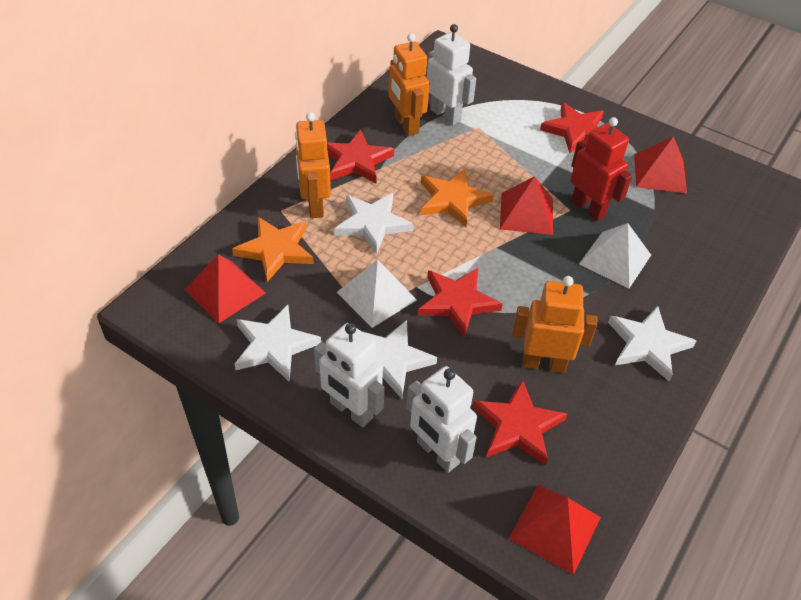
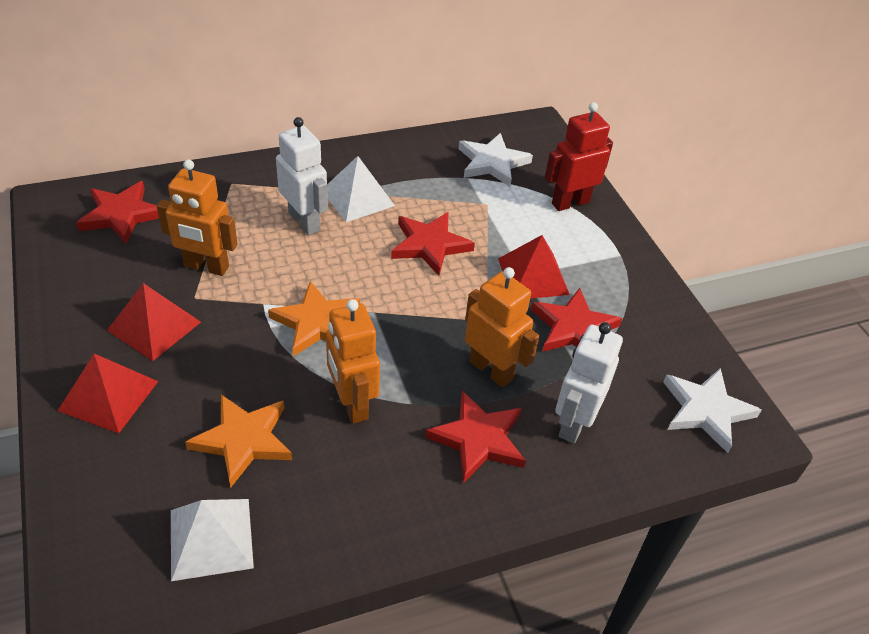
red pyramid: [185,254,266,323] [500,176,553,235] [509,484,601,575] [634,136,687,193] = 4 -> [58,354,158,433] [107,283,201,361] [498,235,570,299] = 3
white robot: [314,323,384,427] [407,366,477,473] [427,24,476,125] = 3 -> [276,117,328,235] [555,322,623,443] = 2
white star: [235,305,321,381] [334,193,413,254] [363,320,437,399] [608,306,696,382] = 4 -> [458,133,533,186] [663,368,761,453] = 2

